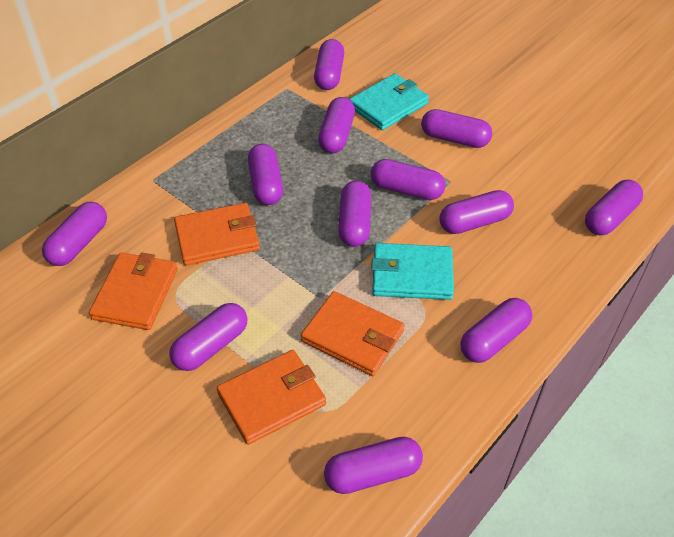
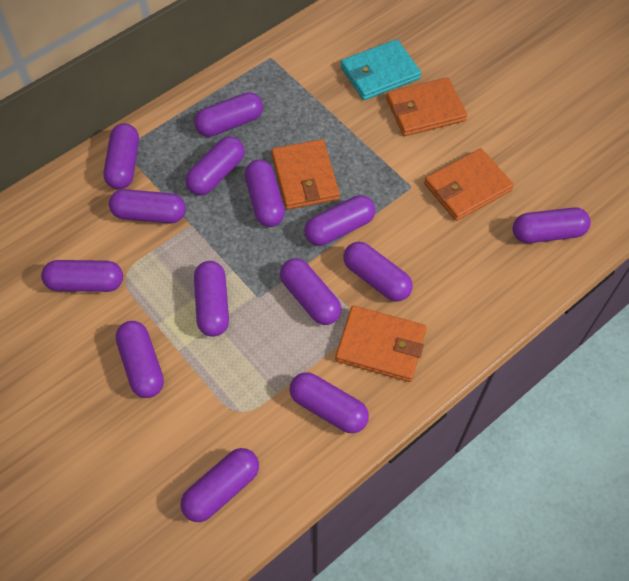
purple capsule: [42,202,107,266] [169,303,247,371] [248,144,283,205] [314,39,344,90] [318,97,355,153] [324,437,423,494] [338,181,371,247] [371,159,446,200] [421,109,492,148] [440,190,514,234] [460,298,532,363] [585,180,643,235] = 12 -> [41,260,123,292] [104,123,139,189] [109,189,186,223] [115,321,164,398] [180,448,259,522] [186,136,245,195] [194,92,263,137] [194,261,229,337] [245,160,285,227] [280,258,341,325] [290,372,369,433] [304,195,375,246] [343,242,413,302] [513,207,591,243] = 14
turquoise wallet: [349,74,429,130] [371,243,454,300] = 2 -> [340,39,421,100] = 1

